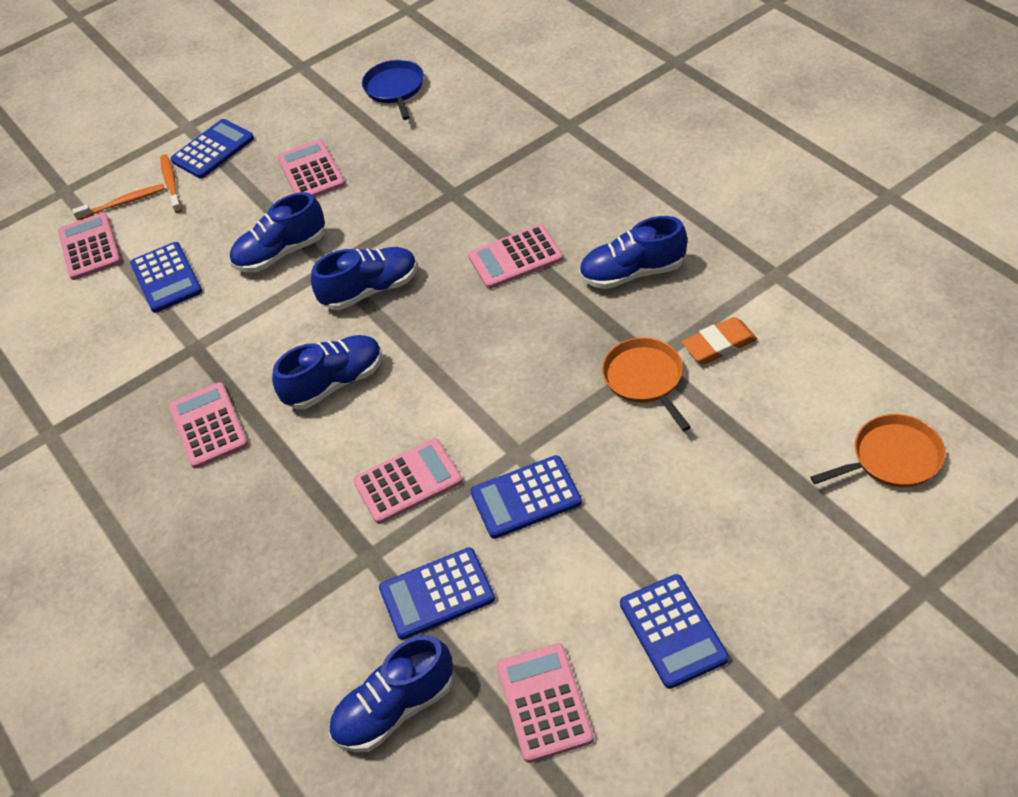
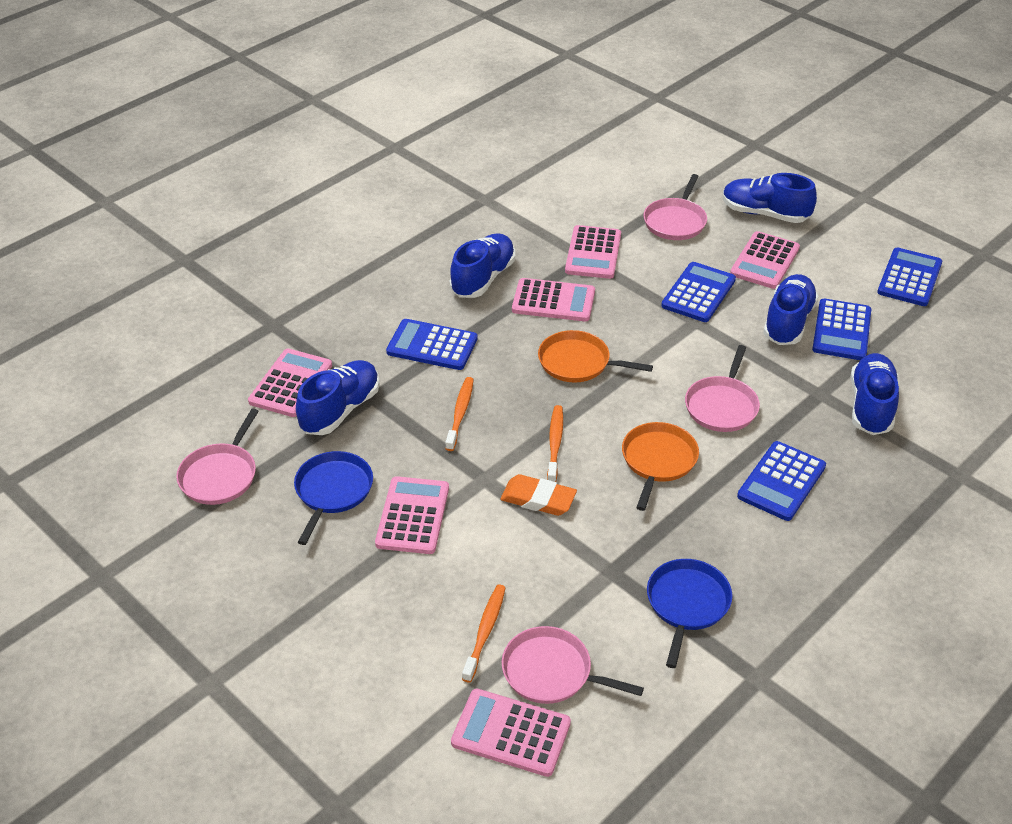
blue pan: [362,60,424,120] = 1 -> [294,451,373,545] [647,559,732,668] = 2
orange toothbrush: [72,184,165,220] [160,154,182,213] = 2 -> [445,377,474,451] [462,585,506,682] [547,405,563,482] = 3
pink pan: none = 0 -> [176,409,259,505] [502,626,644,704] [643,174,707,240] [685,345,760,432] = 4

